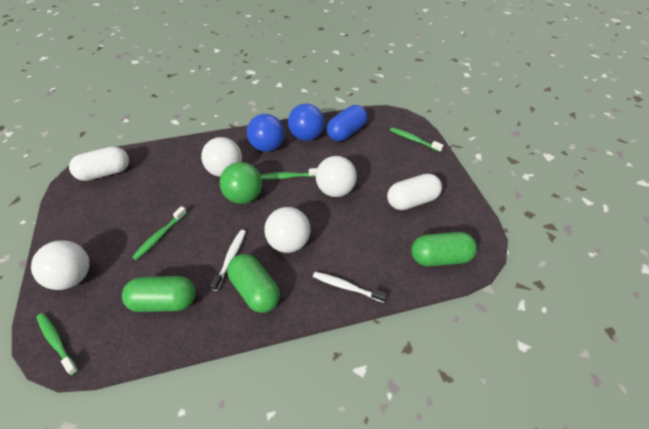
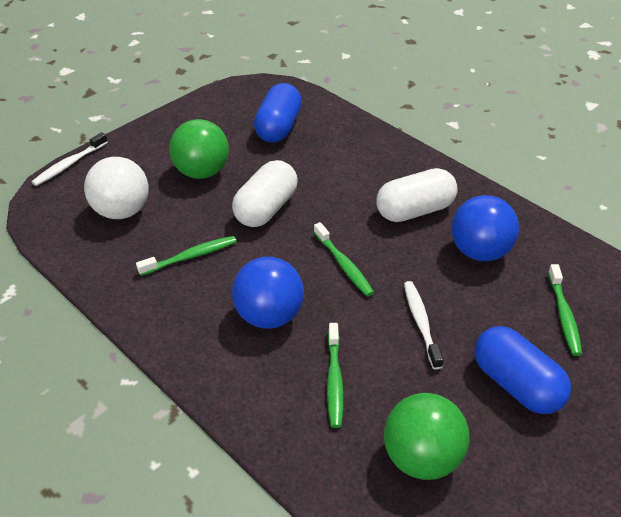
blue capsule: [327,105,367,141] = 1 -> [254,83,302,142] [474,326,571,414] = 2
green ball: [219,162,262,204] = 1 -> [169,119,229,179] [384,393,470,480] = 2
green capsule: [122,276,196,312] [227,254,280,313] [411,232,477,266] = 3 -> none = 0
white ball: [31,240,90,290] [201,137,242,177] [264,207,310,253] [316,156,357,197] = 4 -> [84,157,148,219] = 1

